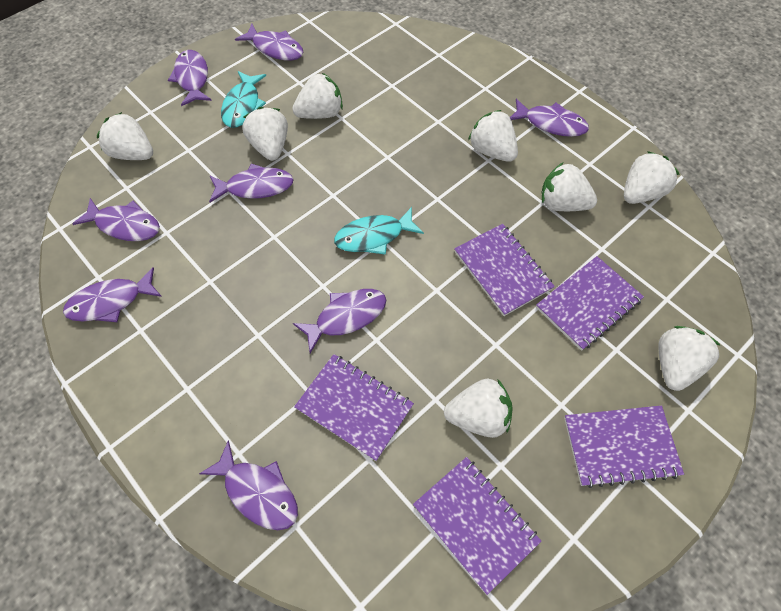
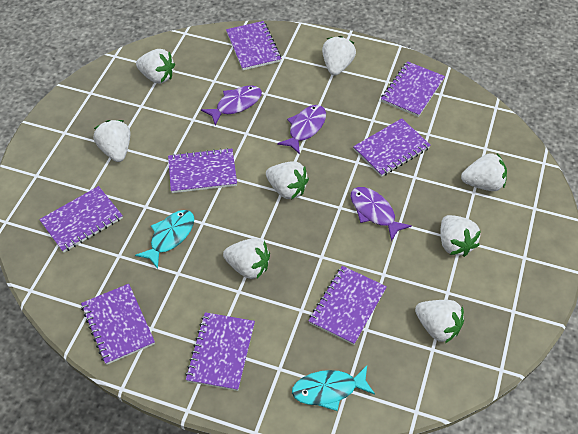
purple fish: [63,267,162,322] [72,198,160,241] [168,50,212,106] [199,440,298,530] [209,164,294,202] [235,24,304,61] [293,289,387,353] [510,99,589,137] = 8 -> [201,85,262,125] [277,105,326,155] [350,187,412,241] = 3
purple notebook: [294,354,414,461] [413,457,541,595] [454,224,555,316] [536,256,644,351] [564,406,684,488] = 5 -> [39,186,123,253] [81,284,155,365] [168,148,237,193] [185,312,255,391] [226,21,281,70] [309,266,387,345] [353,118,431,177] [381,61,445,117] = 8

